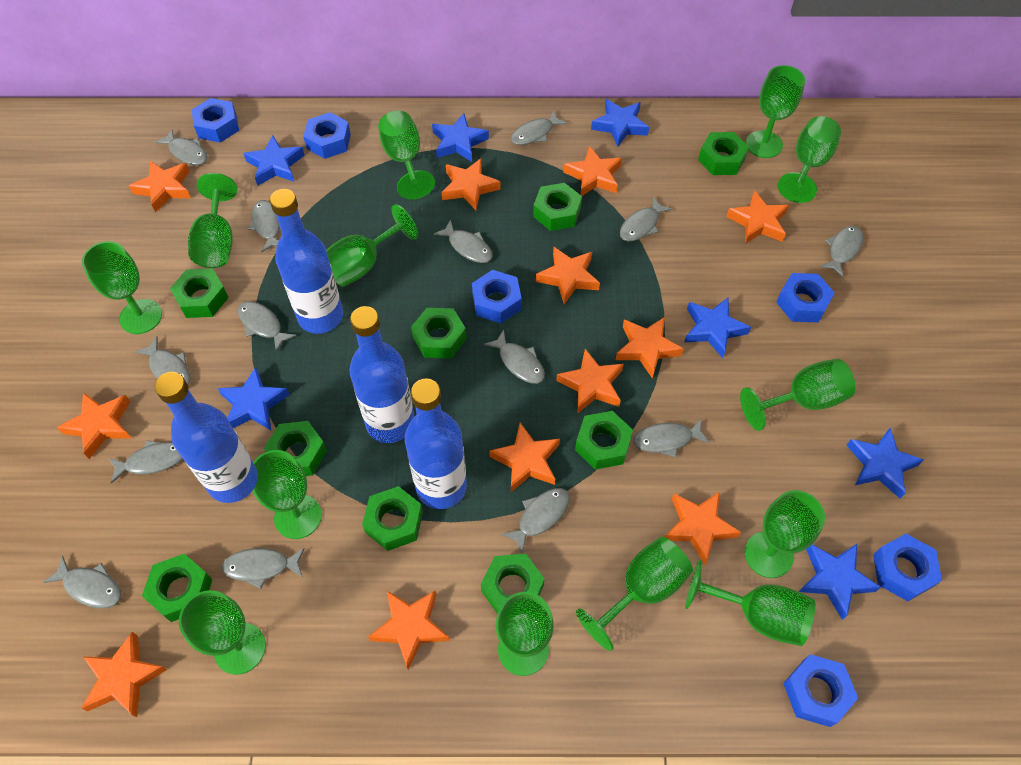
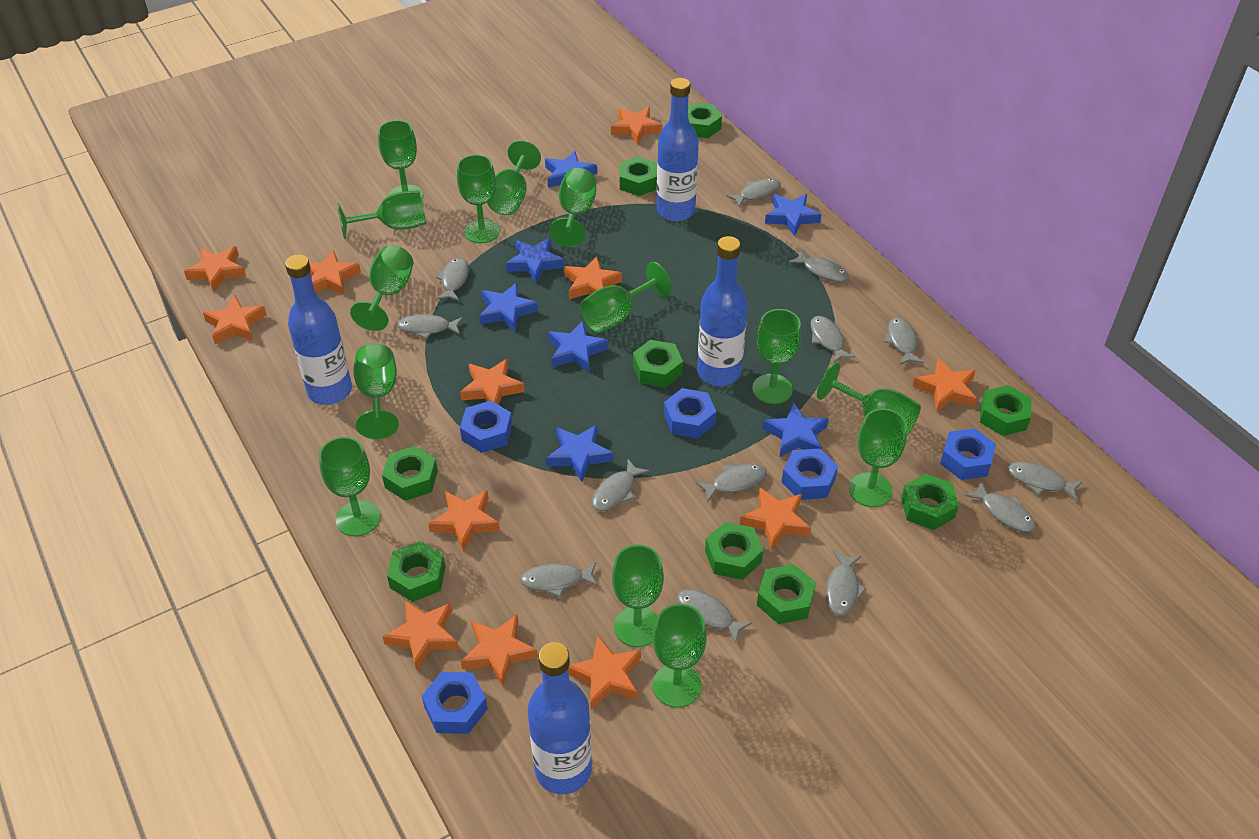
blue nut: [192,98,239,143] [303,112,351,159] [472,270,522,323] [776,273,835,322] [783,654,858,727] [873,534,942,601] = 6 -> [422,672,488,734] [460,401,512,453] [664,388,716,439] [782,448,838,500] [940,428,996,480] = 5
green goblet: [82,241,162,334] [179,590,266,675] [188,173,237,268] [249,450,322,539] [326,204,418,287] [378,111,435,199] [496,592,554,676] [576,537,693,651] [685,560,815,646] [740,359,856,431] [745,490,825,578] [746,65,805,158] [778,116,841,203] = 13 -> [319,437,380,536] [337,191,426,239] [350,245,413,331] [353,343,399,439] [378,120,423,199] [457,155,500,243] [487,140,541,215] [550,168,596,247] [580,262,672,333] [612,545,664,647] [653,604,706,708] [752,309,801,404] [817,362,921,436] [849,408,907,507] = 14
grey fish: [43,556,122,609] [109,440,183,484] [135,337,191,385] [155,129,208,165] [221,548,305,589] [238,301,296,352] [248,200,280,252] [434,220,493,263] [484,330,545,384] [501,488,569,554] [511,110,567,145] [620,197,672,241] [633,419,710,458] [819,225,863,277] = 14 -> [397,314,463,339] [435,257,469,301] [520,562,598,597] [592,459,649,511] [677,589,752,644] [695,464,767,502] [726,178,781,207] [789,250,849,282] [810,316,855,363] [825,551,867,616] [884,317,924,365] [965,481,1036,532] [1008,462,1083,501] = 13

